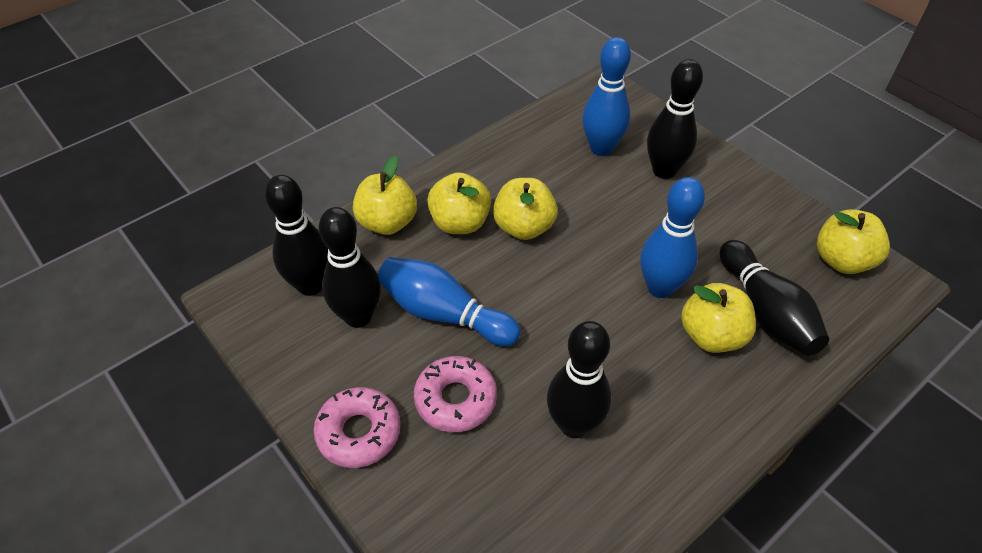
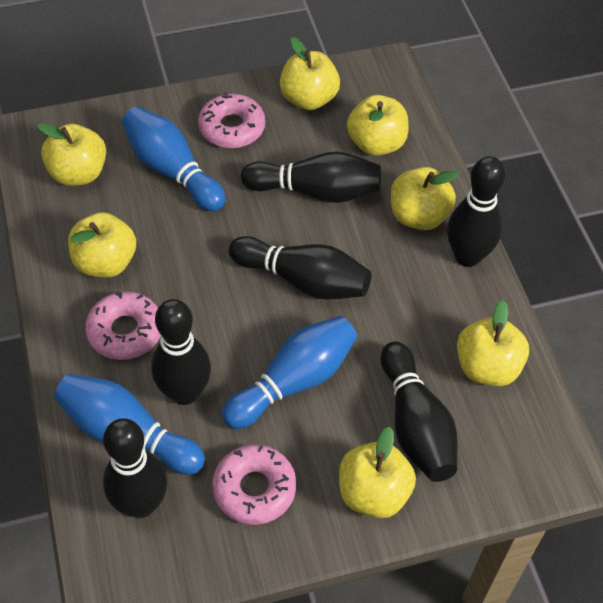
black bowling pin: [265,175,328,296] [319,207,381,328] [547,321,611,438] [647,59,703,179] [720,240,829,356] = 5 -> [103,418,167,518] [152,299,211,405] [229,236,371,300] [241,151,381,203] [381,341,458,482] [447,156,505,267] = 6
pink donut: [314,387,401,468] [414,356,497,432] = 2 -> [85,291,161,360] [198,92,265,148] [212,445,296,525] = 3
yellow apple: [353,156,417,235] [427,172,491,234] [493,178,558,240] [681,283,756,353] [817,209,890,274] = 5 -> [37,123,106,186] [68,212,136,278] [280,37,340,110] [339,427,416,518] [347,95,409,156] [391,167,459,230] [457,300,529,386] = 7

